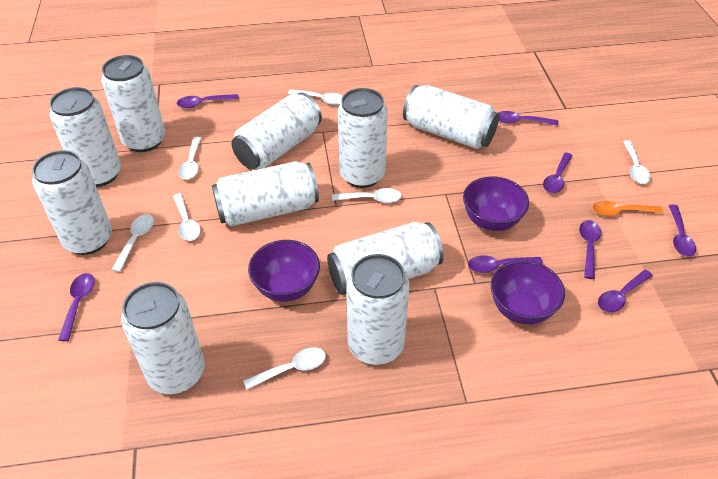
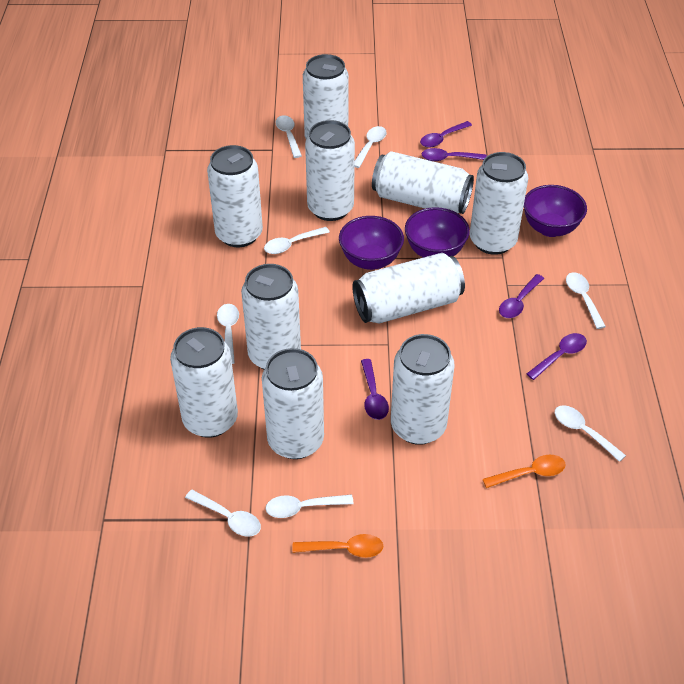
orange spoon: [593,201,663,216] = 1 -> [292,534,383,558] [483,455,566,488] = 2
purple spoon: [58,273,95,341] [177,94,238,108] [468,255,543,273] [498,111,558,126] [543,153,573,193] [579,220,601,279] [598,270,653,312] [669,205,696,257] = 8 -> [361,359,389,420] [420,121,472,148] [421,148,487,161] [499,274,544,318] [527,333,587,380] = 5
white spoon: [112,214,154,272] [173,193,201,241] [179,137,201,180] [243,347,326,390] [288,89,343,105] [332,188,402,203] [623,140,651,184] = 7 -> [185,490,261,537] [217,304,239,364] [264,227,330,254] [266,494,354,518] [275,115,302,158] [355,126,387,168] [555,405,626,462] [566,272,606,329] = 8

